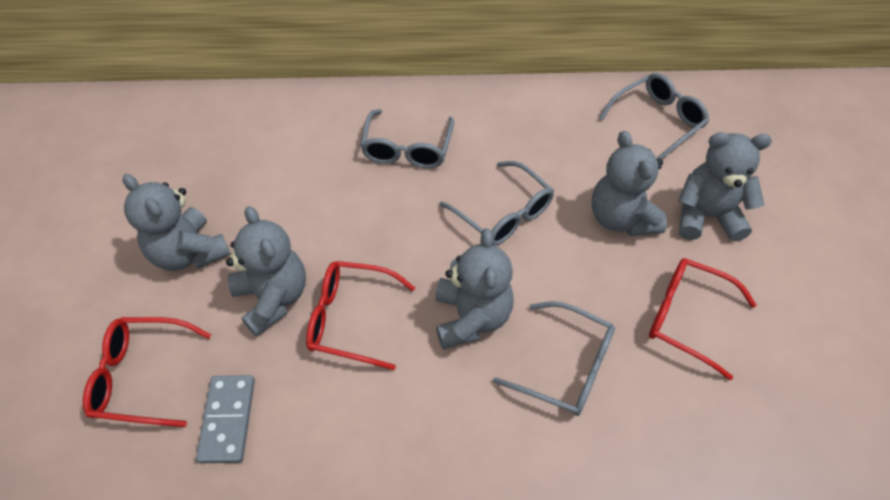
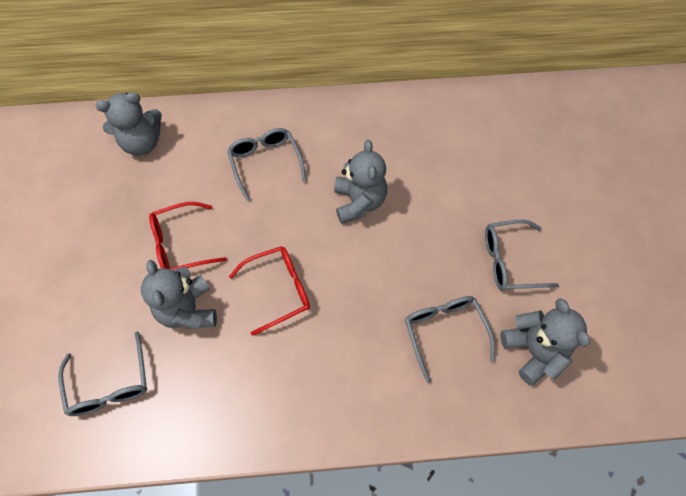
grey domino: [196,375,255,463] = 1 -> none = 0
grey teddy bear: [122,174,231,271] [226,206,306,337] [435,228,514,349] [592,131,667,236] [678,132,772,242] = 5 -> [96,92,162,156] [141,260,217,329] [334,140,387,224] [500,298,590,386] = 4
red glasses: [83,317,211,427] [306,261,415,370] [649,258,757,380] = 3 -> [149,202,227,270] [229,246,310,336] = 2

